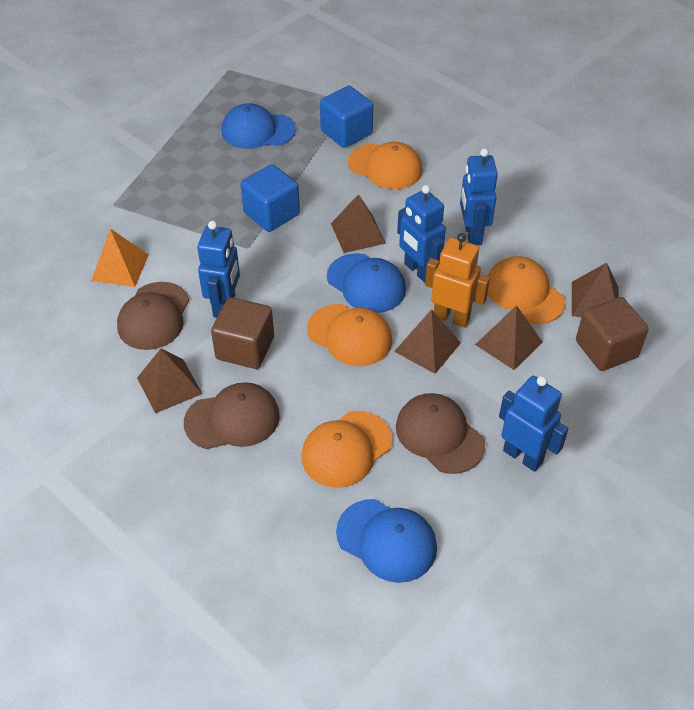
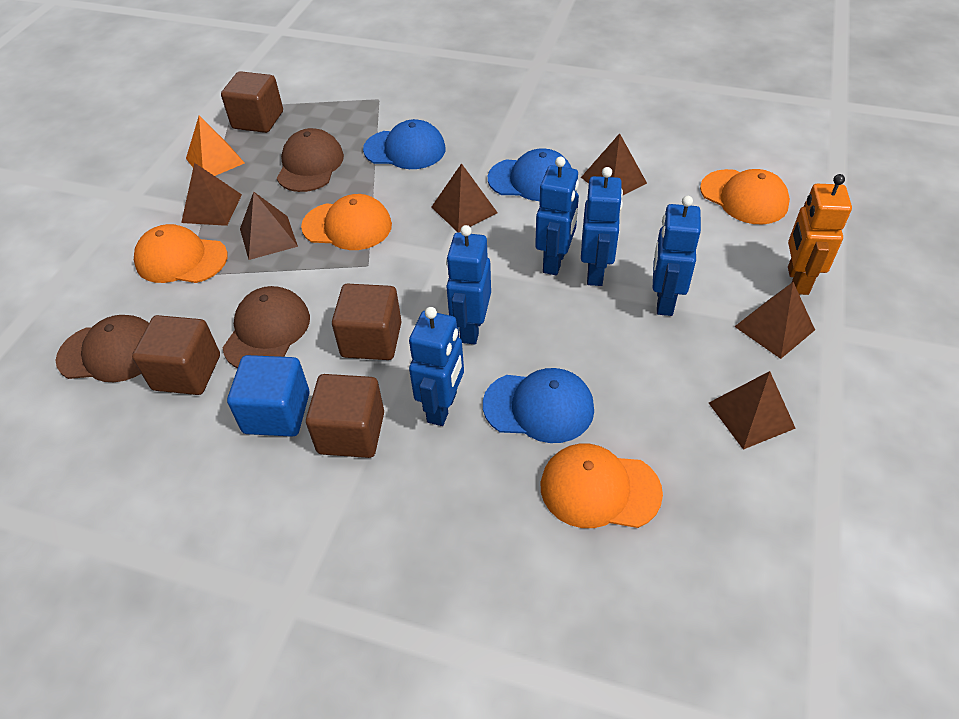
blue cube: [240,164,300,232] [320,86,373,148] = 2 -> [227,355,310,437] = 1
blue robot: [197,221,240,318] [397,185,446,283] [460,148,498,245] [499,376,569,472] = 4 -> [409,307,464,426] [446,225,491,345] [535,157,579,275] [581,167,623,286] [653,196,701,316] = 5
brown cube: [211,297,274,369] [576,297,649,371] = 2 -> [132,315,220,395] [221,71,283,133] [306,374,384,458] [332,284,402,360] = 4
brown pyramid: [137,349,202,413] [331,194,386,253] [394,309,461,374] [475,305,543,370] [572,263,619,317] = 5 -> [181,163,242,226] [240,192,298,260] [431,163,498,232] [581,133,647,195] [709,371,796,450] [734,282,815,359] = 6

